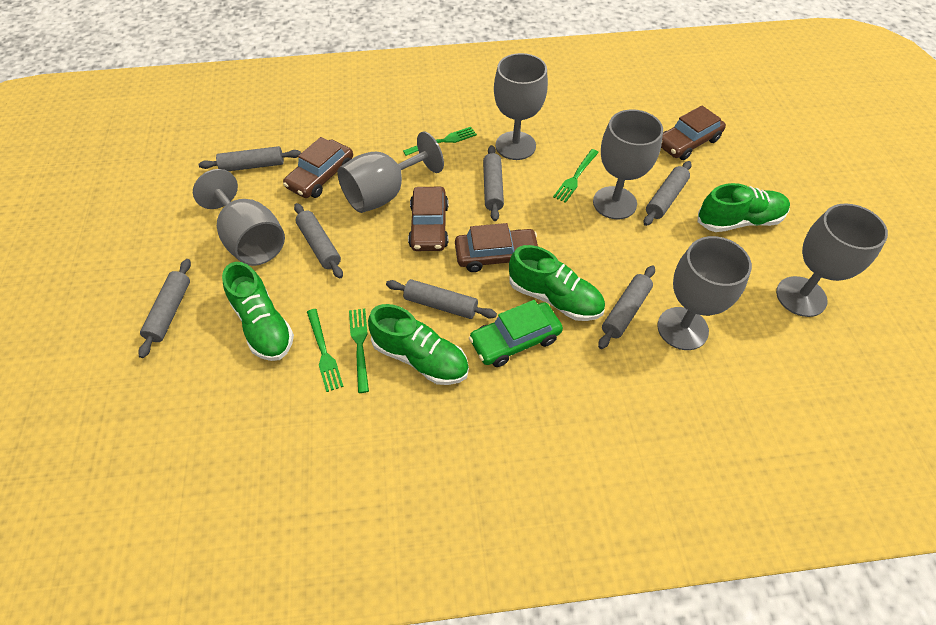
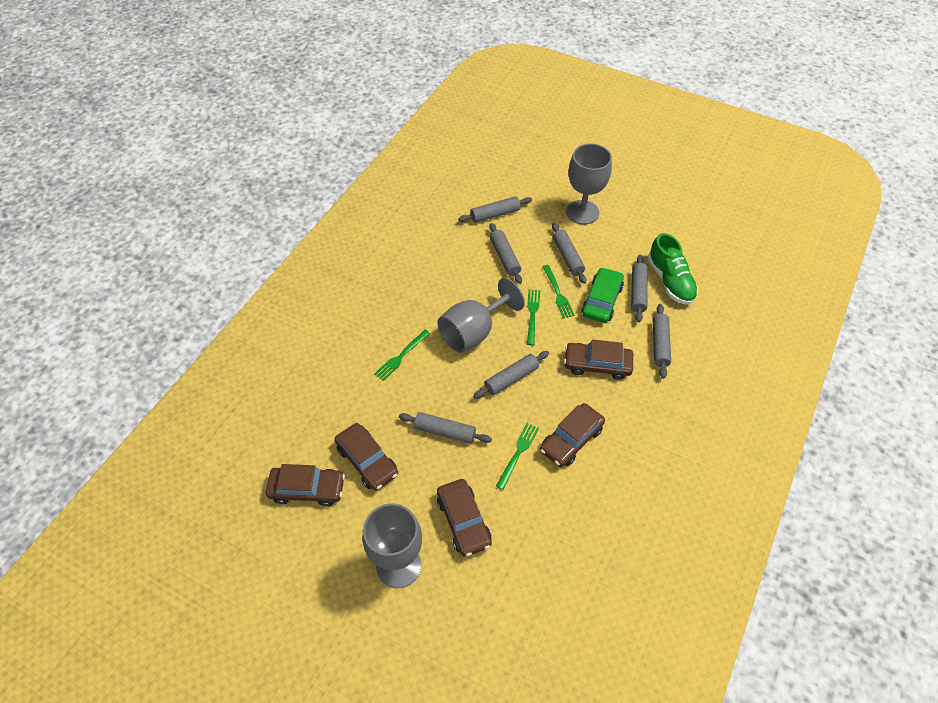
brown car: [283,137,353,198] [408,187,449,251] [455,223,538,272] [661,105,726,160] = 4 -> [266,464,345,506] [335,423,398,491] [437,479,492,557] [540,403,605,467] [564,339,633,380] = 5
green shoe: [222,262,294,361] [368,304,469,385] [509,245,605,321] [698,183,790,232] = 4 -> [648,233,698,305] = 1
grey goblet: [193,169,285,266] [338,131,444,213] [494,53,548,160] [593,109,663,219] [657,236,752,350] [776,203,888,317] = 6 -> [362,503,422,588] [438,278,525,353] [566,143,612,225] = 3

